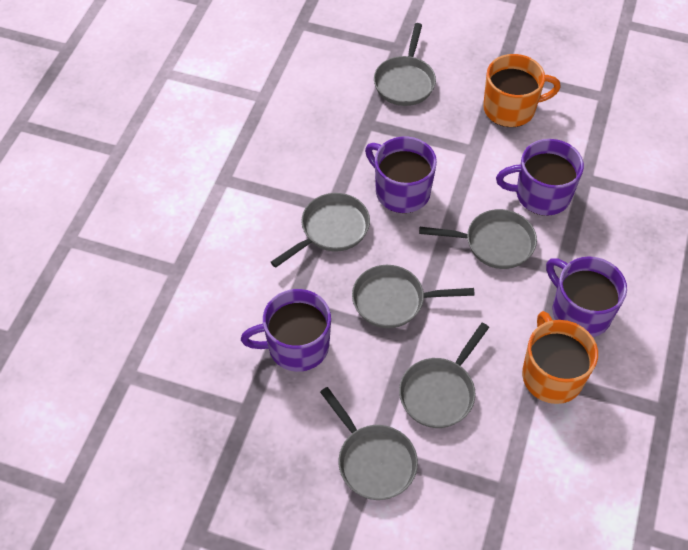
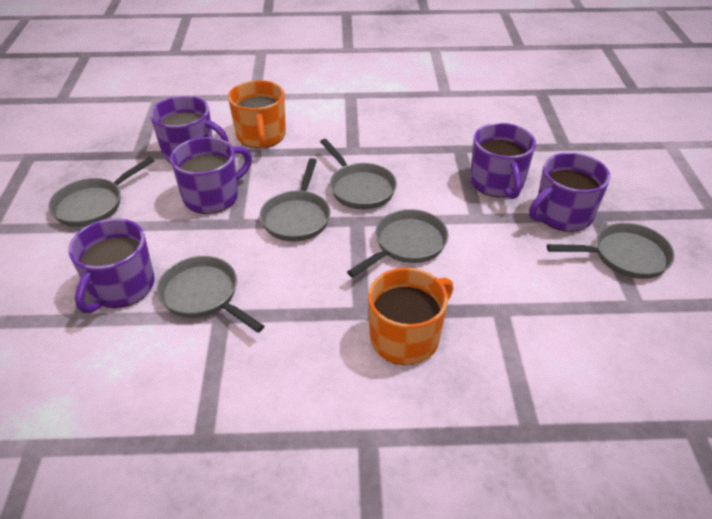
purple mug: [241,289,331,372] [365,137,437,213] [496,139,584,216] [546,256,627,337] = 4 -> [68,218,155,313] [150,96,228,163] [170,137,252,214] [470,123,536,199] [529,152,610,232] = 5

